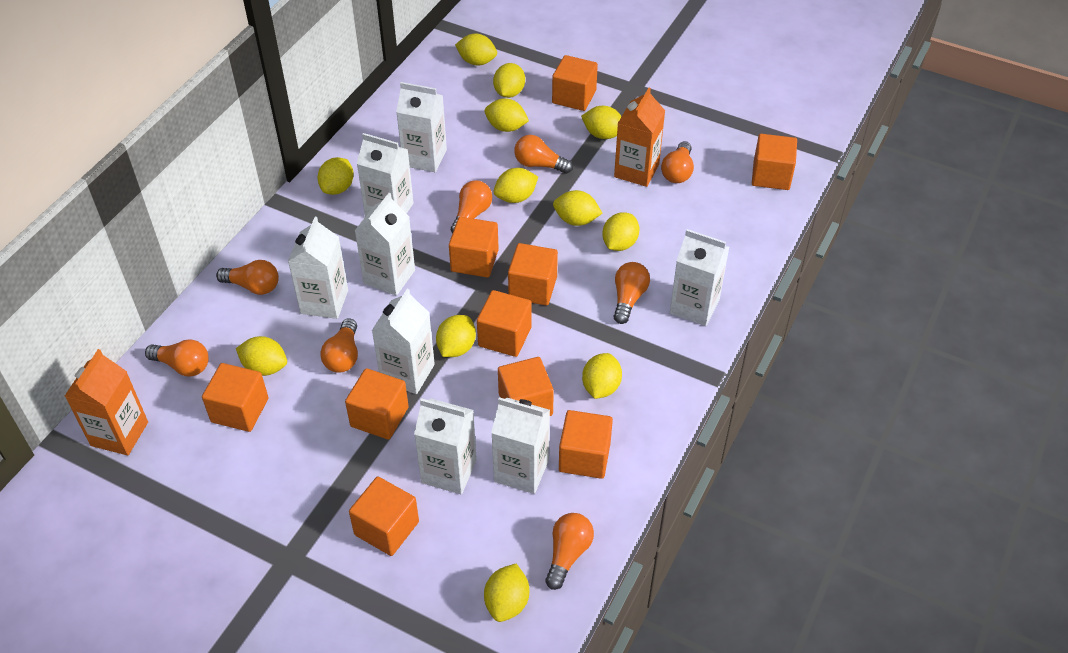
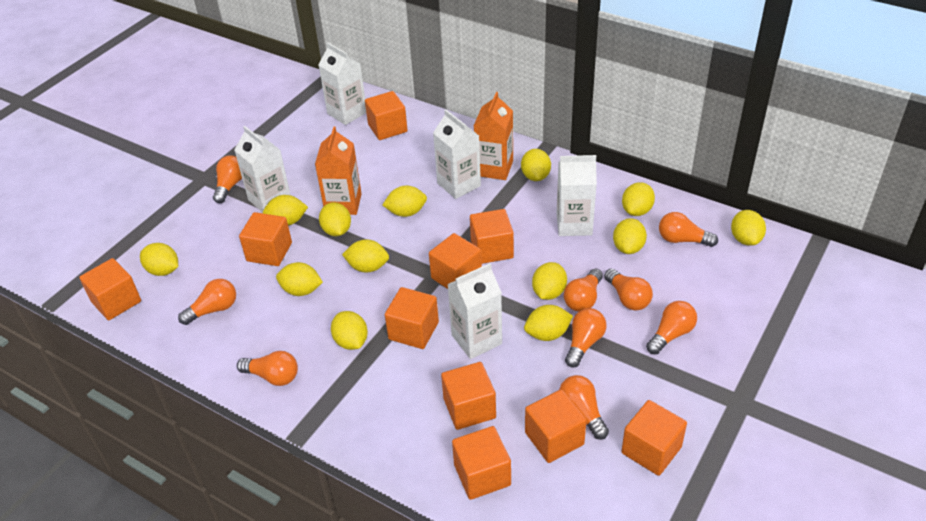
orange light bulb: [145,339,209,377] [216,260,279,295] [320,318,358,373] [451,180,492,234] [514,135,573,174] [545,513,594,590] [614,262,650,324] [661,141,694,183] = 8 -> [178,279,236,325] [213,156,242,203] [237,351,298,386] [559,375,609,440] [564,268,603,312] [565,308,607,368] [604,269,653,311] [646,301,697,354] [659,212,718,247] = 9
white carton: [288,217,348,319] [355,193,415,296] [357,133,414,217] [372,289,435,394] [396,82,447,172] [414,398,477,494] [491,397,550,494] [670,229,729,326] = 8 -> [234,126,291,212] [319,42,366,125] [433,110,481,199] [447,263,502,359] [556,155,597,236] = 5
yellow lemon: [236,336,287,376] [317,157,354,195] [436,315,476,357] [455,33,497,65] [484,564,529,622] [485,98,529,132] [493,63,525,98] [494,168,538,203] [553,190,602,226] [581,106,622,139] [582,353,622,399] [602,212,639,251] = 12 -> [140,243,178,276] [263,195,308,226] [276,262,323,296] [319,202,351,237] [331,311,368,350] [342,239,389,273] [383,186,427,217] [521,149,551,181] [524,305,573,341] [532,262,567,300] [613,218,647,254] [622,182,655,216] [731,210,766,246] = 13

